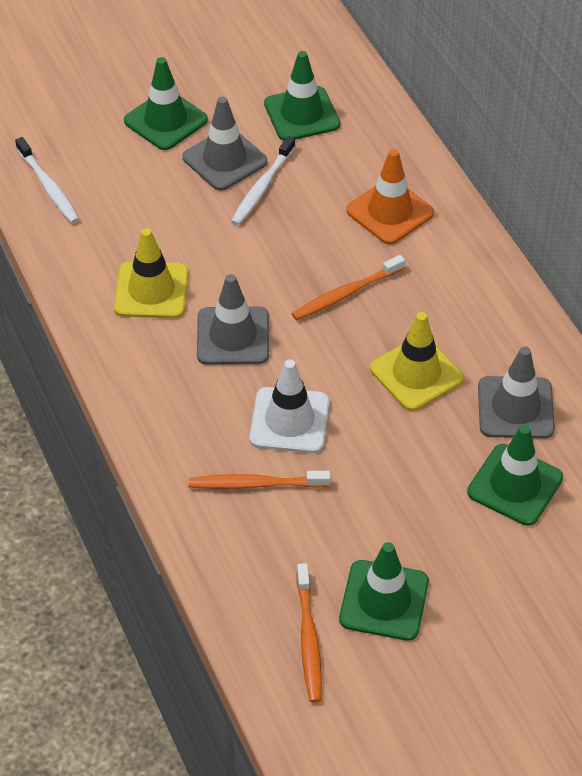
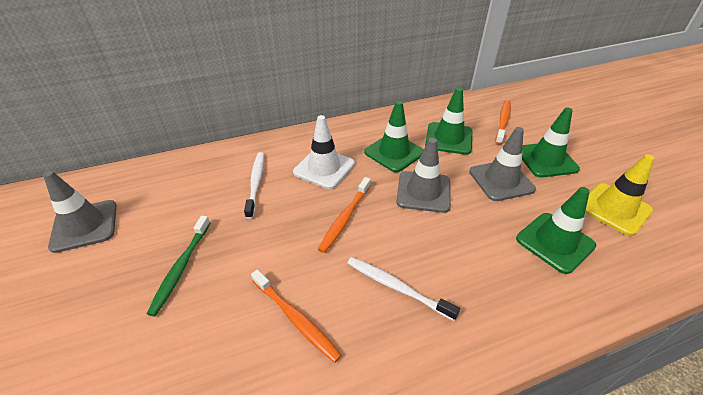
green toothbrush: none = 0 -> [147,216,210,316] = 1
orange traffic cone: [346,149,434,245] = 1 -> none = 0
yellow traffic cone: [114,228,189,318] [370,312,464,411] = 2 -> [585,154,655,236] = 1

